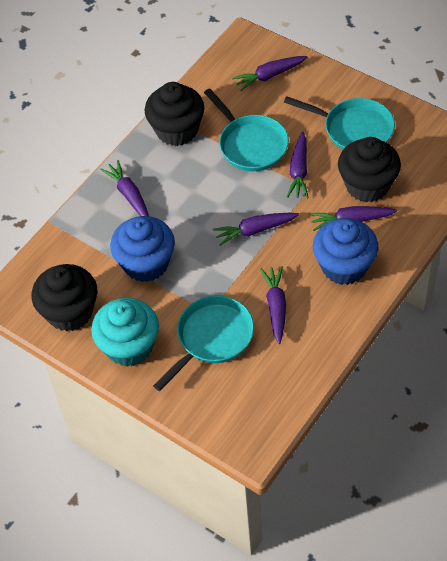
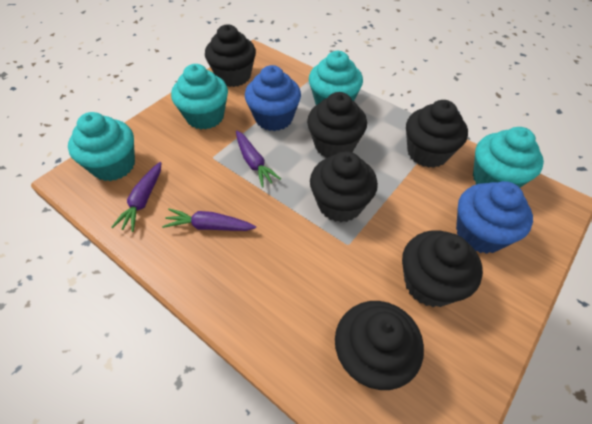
black cupcake: [32,264,97,331] [145,82,204,146] [338,137,401,202] = 3 -> [205,25,256,87] [307,92,367,158] [310,151,378,222] [335,301,424,390] [402,230,483,307] [406,100,468,168] = 6
purple carrot: [100,160,149,216] [213,213,299,246] [232,56,307,91] [260,266,286,344] [287,132,309,199] [309,206,397,231] = 6 -> [111,162,161,232] [162,208,256,231] [236,131,281,188] = 3
turquoise cupcake: [91,298,159,367] = 1 -> [68,112,135,181] [171,64,228,130] [309,51,363,105] [473,127,544,188] = 4
turquoise pan: [153,296,254,391] [204,89,289,171] [284,96,395,150] = 3 -> none = 0

